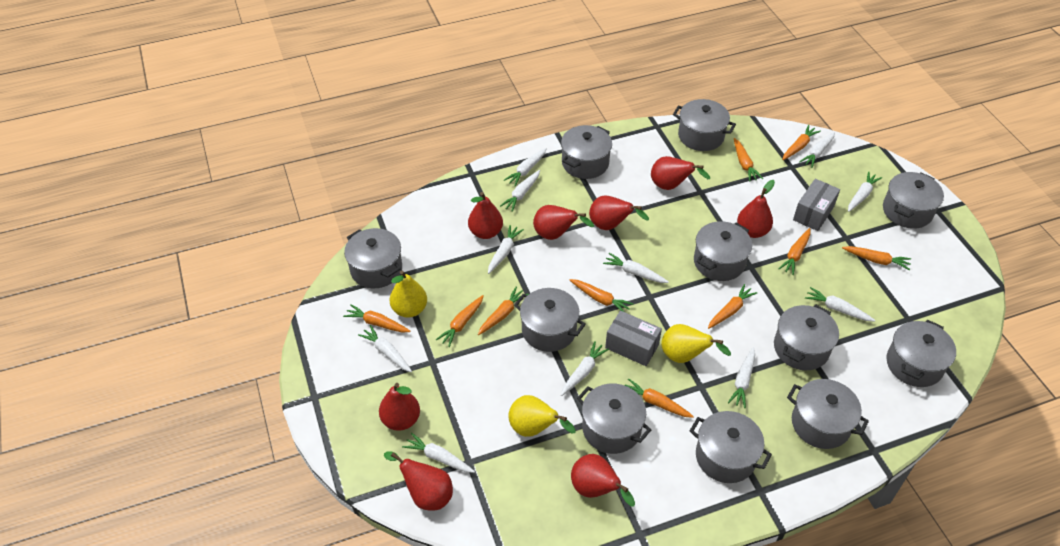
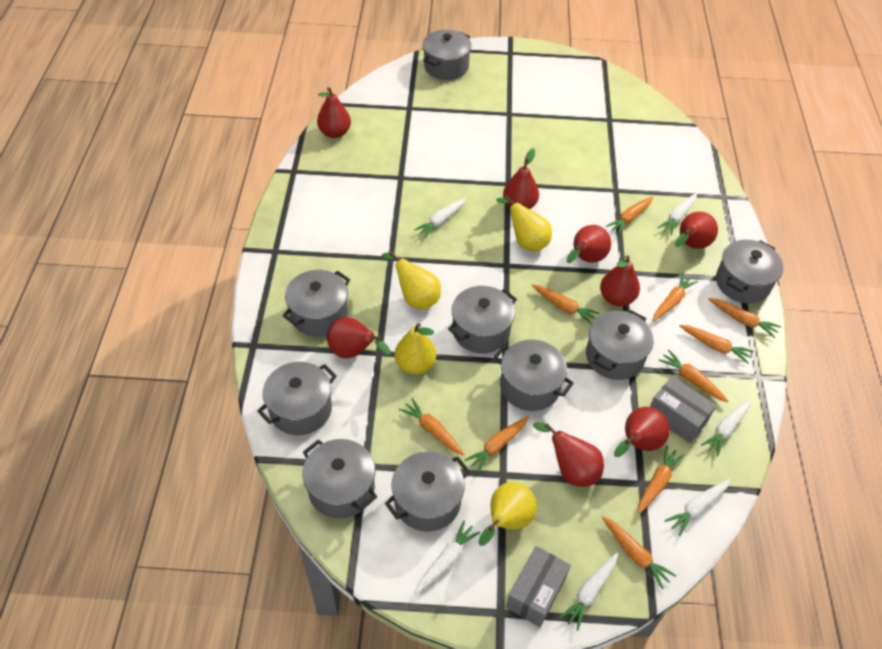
grey pot: [344,228,402,288] [514,288,586,352] [561,125,612,179] [577,384,651,454] [673,99,736,151] [690,411,772,483] [694,221,752,281] [774,305,839,370] [787,379,869,449] [883,172,944,229] [886,320,956,387] = 11 -> [257,362,337,435] [282,270,350,337] [303,439,377,518] [385,452,470,532] [423,30,471,80] [448,286,517,354] [494,340,574,411] [586,310,654,380] [716,240,783,303] = 9
white carrot: [358,325,412,372] [402,433,475,473] [488,225,524,274] [500,170,540,212] [504,148,547,187] [561,341,609,396] [603,253,669,283] [728,347,755,408] [799,132,835,168] [805,287,875,321] [848,172,882,212] = 11 -> [414,198,466,238] [415,520,480,594] [559,553,618,631] [657,193,697,235] [665,479,730,536] [701,398,751,457] = 6
yellow pear: [390,270,427,318] [508,395,576,437] [661,324,731,363] = 3 -> [382,251,441,309] [395,323,436,374] [479,482,537,546] [496,195,552,252] = 4

